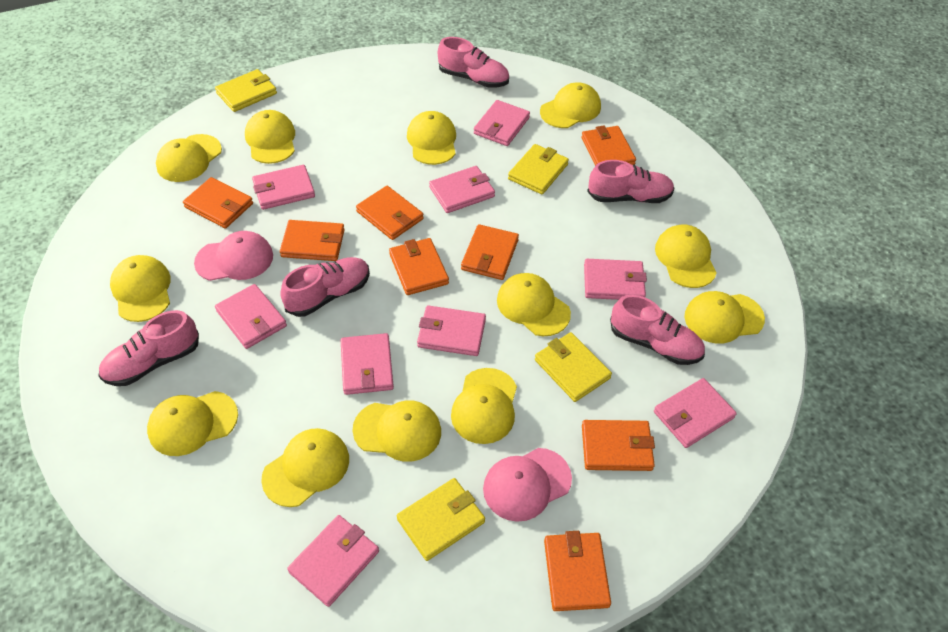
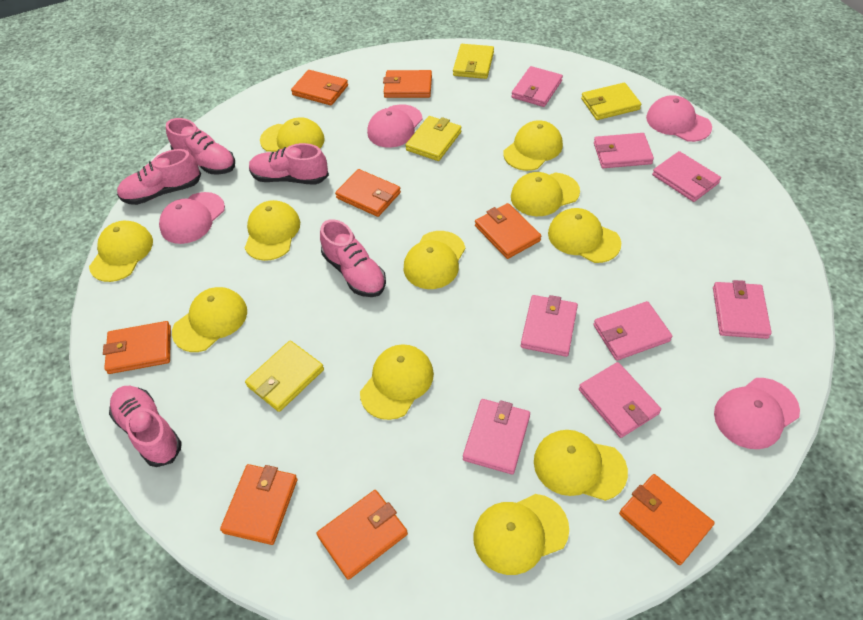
pink cap: [194,231,273,281] [483,448,572,522] = 2 -> [159,192,225,244] [367,104,423,148] [646,95,712,142] [714,378,800,449] = 4
pink wallet: [215,284,287,349] [252,165,315,210] [287,515,379,607] [341,333,394,395] [417,305,486,356] [429,166,495,213] [474,100,530,146] [584,259,647,300] [654,378,737,448] = 9 -> [463,399,530,474] [511,66,563,107] [521,295,578,357] [579,362,661,438] [593,301,672,361] [594,133,654,168] [652,151,721,202] [713,280,772,339] = 8
yellow cap: [110,255,170,322] [147,391,238,456] [156,134,222,182] [245,110,295,164] [261,428,349,507] [353,400,441,462] [407,111,456,165] [451,368,517,444] [497,273,571,336] [540,82,601,128] [655,224,717,288] [684,291,765,344] = 12 -> [89,221,153,282] [172,287,247,352] [245,200,300,261] [260,117,325,152] [360,344,434,420] [404,231,465,289] [473,494,569,575] [503,120,563,171] [511,172,580,216] [534,430,628,501] [548,208,621,263] = 11

